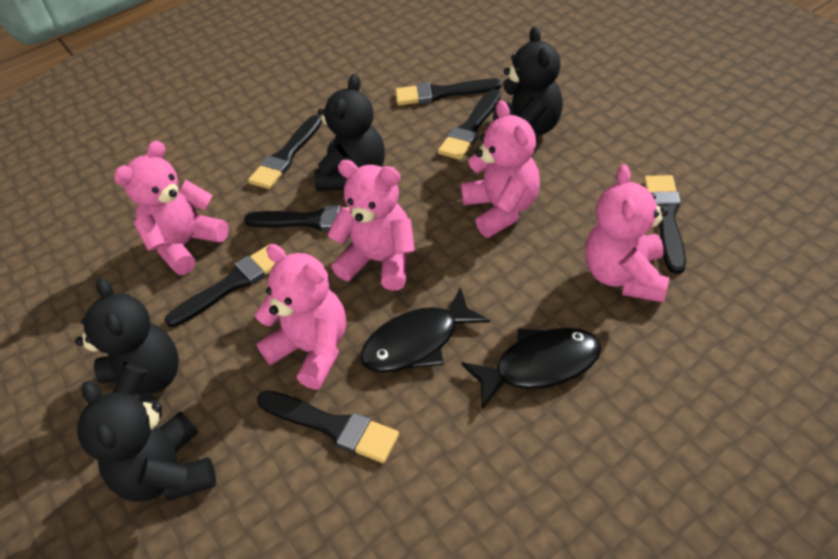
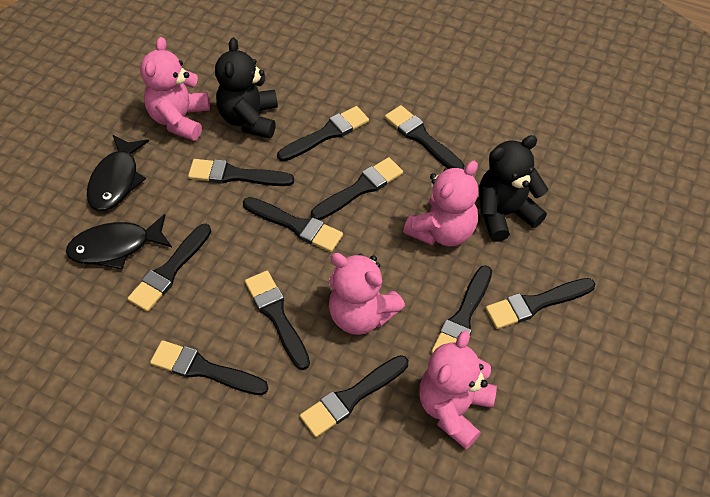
black brush: [165,244,275,327] [244,205,350,231] [248,115,322,189] [257,390,399,463] [395,79,502,105] [438,89,501,160] [644,175,686,274] = 7 -> [127,224,211,312] [150,340,269,395] [188,159,294,186] [243,197,343,252] [245,271,310,370] [277,106,369,162] [300,355,408,437] [311,157,403,220] [385,105,464,169] [431,265,492,353] [485,278,595,329] = 11
black teddy bear: [75,278,179,402] [77,381,216,502] [314,74,385,191] [493,26,563,142] = 4 -> [215,38,278,138] [479,135,548,242] = 2
pink teddy bear: [114,140,229,275] [255,244,346,390] [327,160,415,291] [461,100,540,238] [585,164,669,303] = 5 -> [140,37,210,141] [329,253,405,335] [403,161,478,246] [419,330,497,449] = 4

